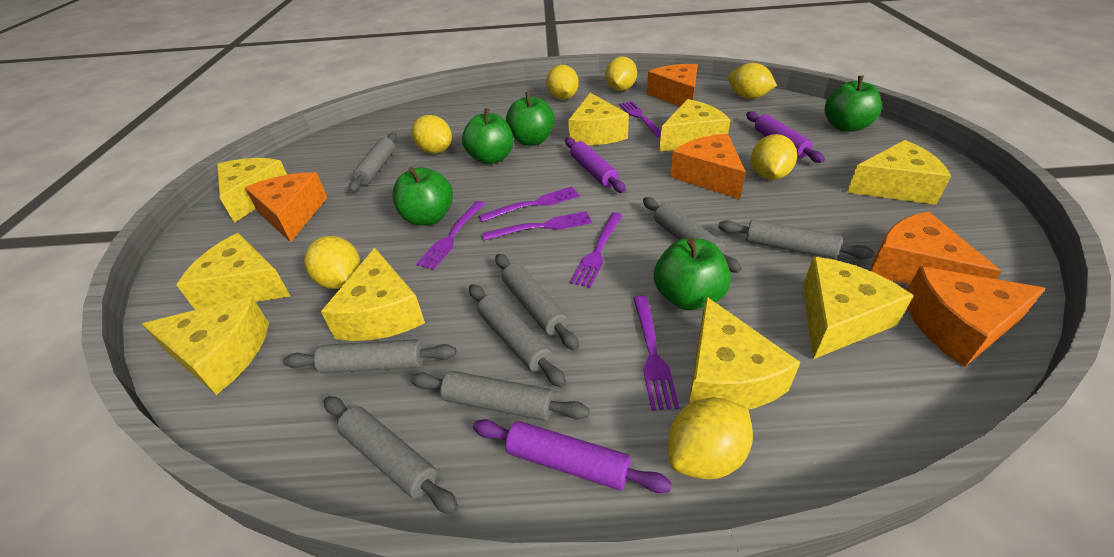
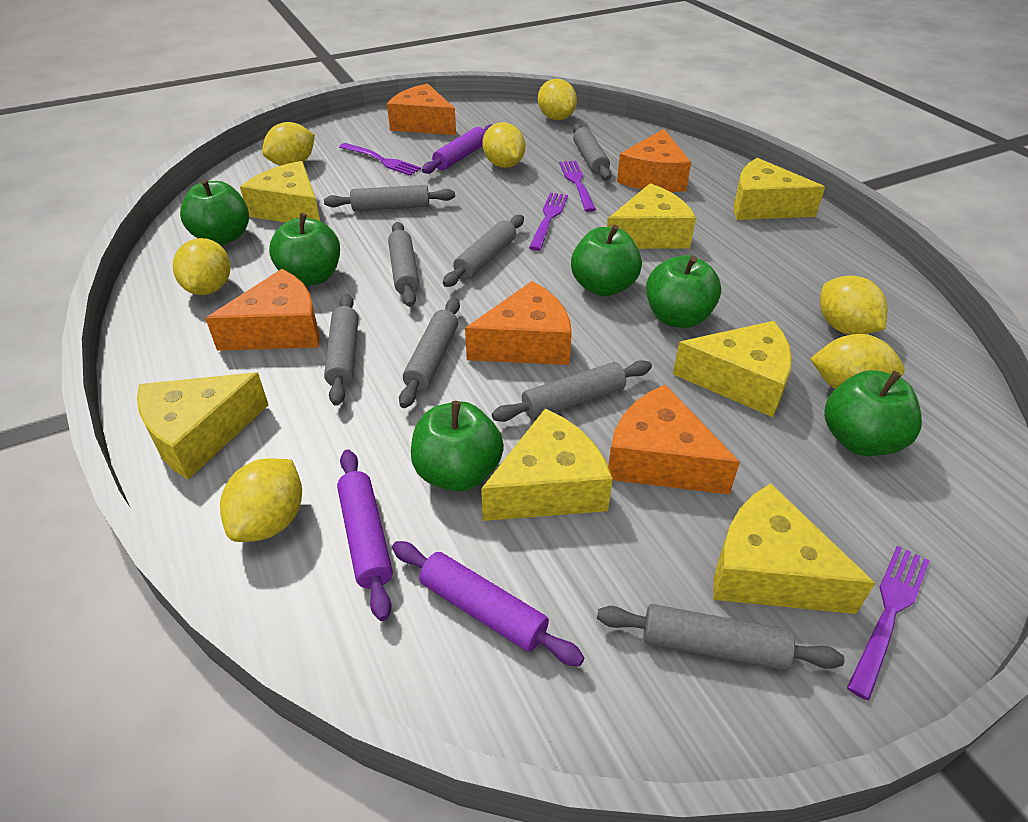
green apple: [392,167,453,226] [462,108,513,164] [506,92,554,146] [654,238,731,310] [825,76,882,132] = 5 -> [180,179,249,245] [269,213,340,286] [411,401,504,492] [571,224,642,296] [646,255,721,328] [824,370,922,456] = 6
purple fork: [416,201,485,270] [479,187,580,222] [482,211,592,241] [570,212,623,288] [619,101,661,138] [633,295,679,411] = 6 -> [339,143,421,176] [529,193,568,251] [559,161,596,212] [847,545,930,700] = 4
yellow cheese: [142,296,269,395] [177,233,290,310] [217,158,287,223] [321,248,425,341] [568,93,629,145] [659,99,731,151] [689,296,801,409] [803,257,914,359] [847,140,951,205] = 9 -> [137,372,268,480] [240,161,320,222] [481,409,613,521] [607,183,696,249] [673,321,792,417] [713,483,875,614] [734,158,825,220] = 7

